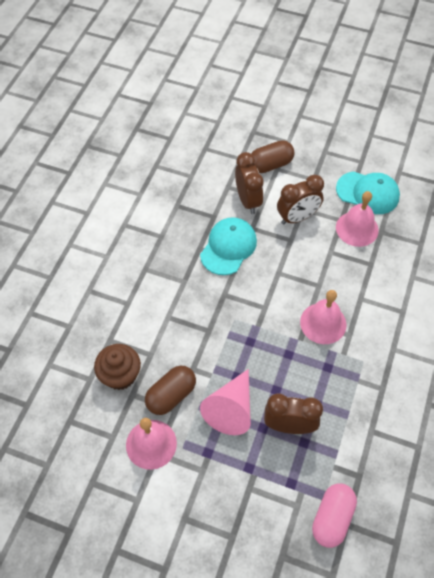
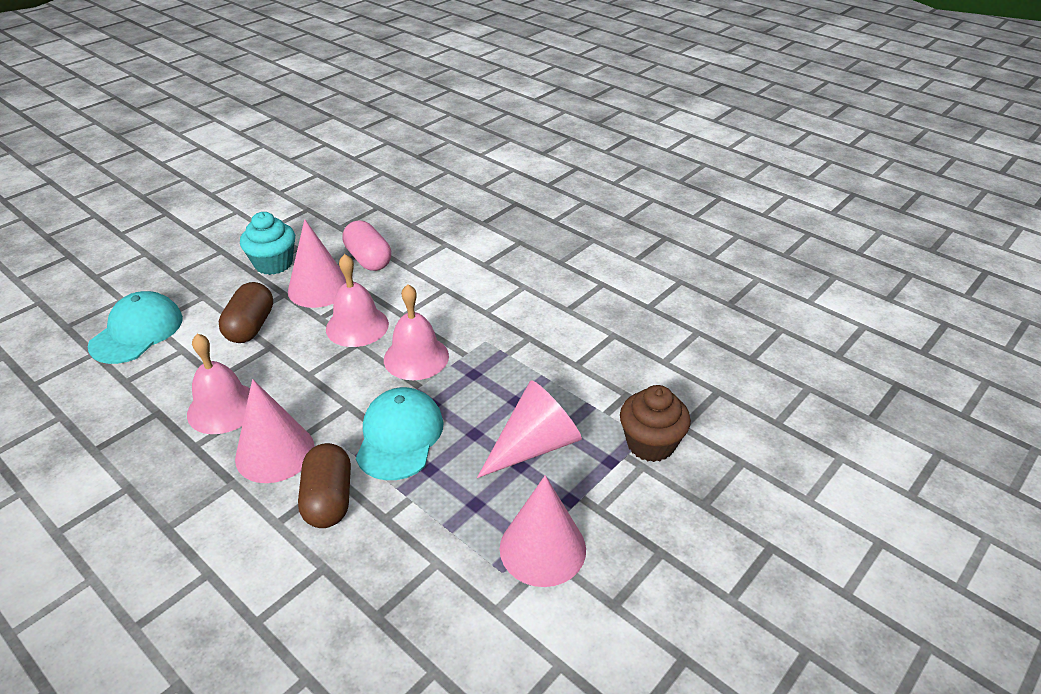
brown clock: [235,152,264,214] [264,393,323,434] [277,175,324,225] = 3 -> none = 0
pink cone: [200,369,251,435] = 1 -> [235,379,315,483] [288,219,346,308] [477,380,582,478] [500,475,586,587] = 4
turquoise cupcake: none = 0 -> [240,212,295,275] = 1

